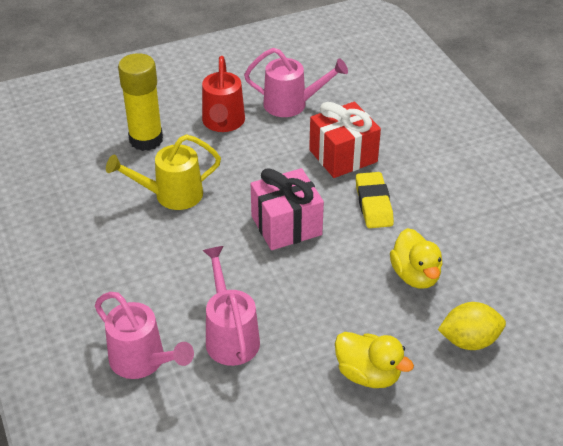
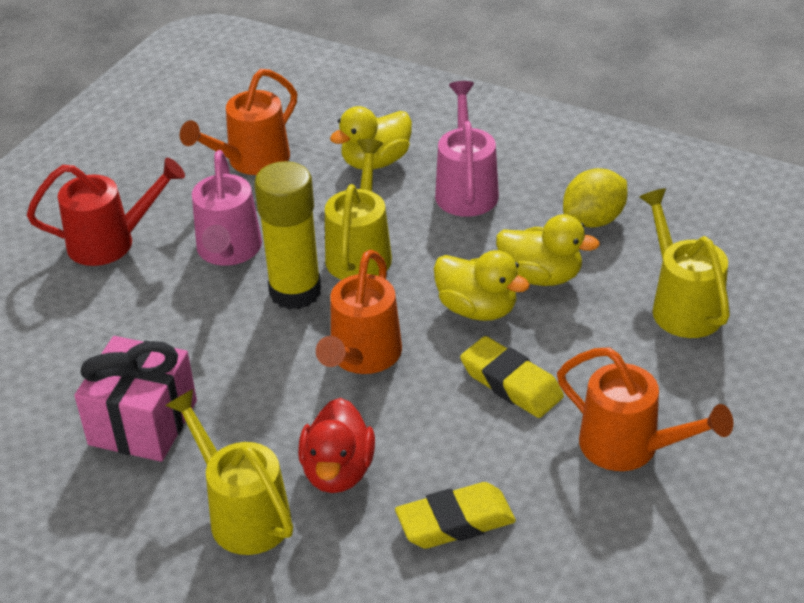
orange watering can: none = 0 -> [180,69,297,175] [316,250,402,374] [557,347,733,471] = 3
pink watering can: [95,292,194,379] [202,246,260,366] [244,48,348,117] = 3 -> [192,150,262,266] [435,81,499,217] = 2
red duck: none = 0 -> [298,398,375,493] = 1
red gift: [309,102,381,178] = 1 -> none = 0
yellow duck: [335,332,414,388] [390,228,443,289] = 2 -> [330,106,412,170] [434,250,530,321] [496,214,600,286] = 3
yellow eraser: [356,172,394,228] = 1 -> [395,482,516,549] [460,336,564,418] = 2
yellow watering can: [106,134,221,210] = 1 -> [165,389,293,555] [325,139,392,280] [639,188,730,338] = 3

